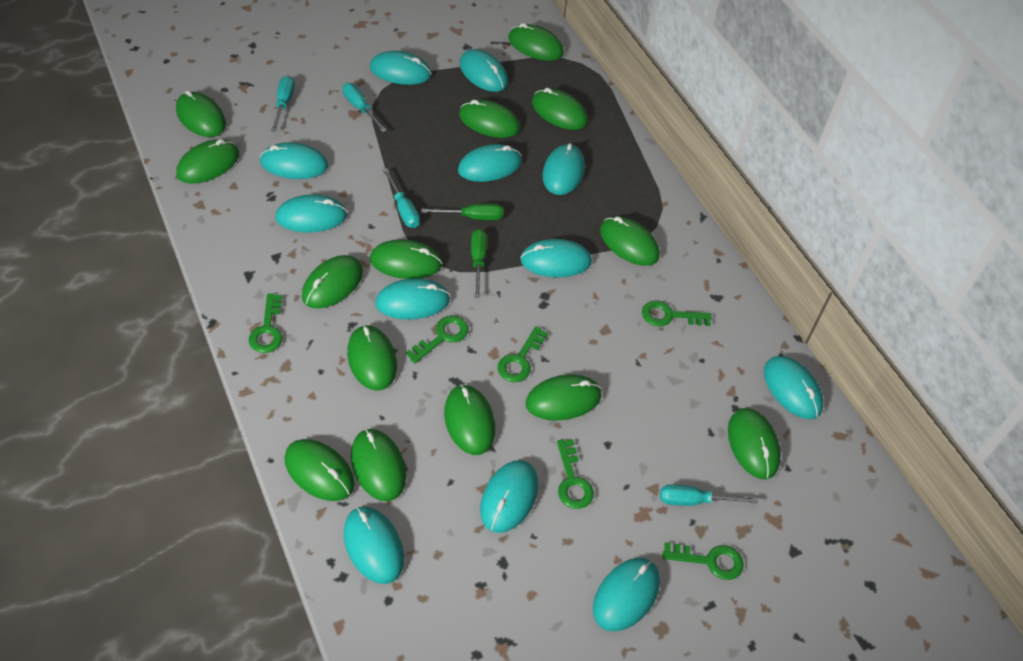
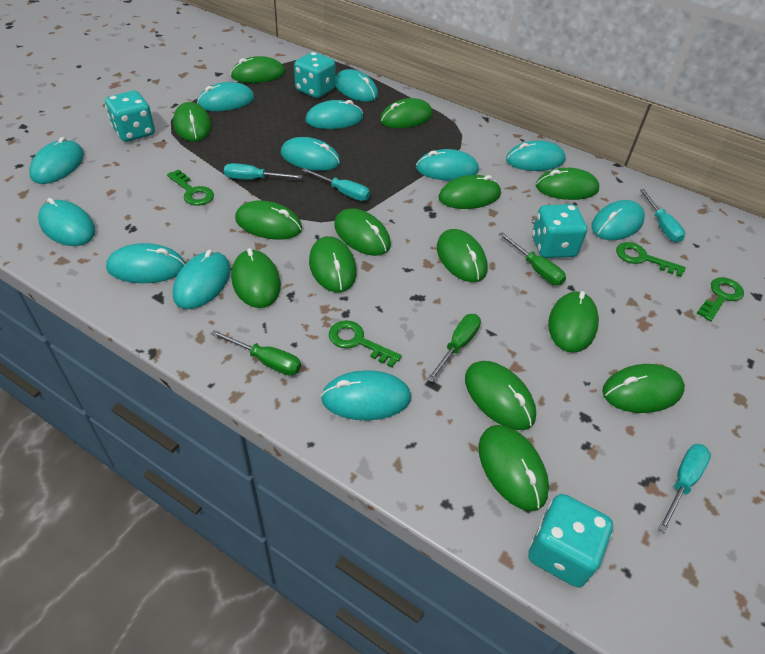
green key: [249,293,283,353] [406,315,469,364] [497,326,548,382] [557,439,594,509] [642,300,712,326] [662,542,744,580] = 6 -> [167,169,214,206] [329,320,402,367] [616,242,686,277] [697,277,744,322] = 4
green screwdriver: [421,203,503,220] [471,229,487,298] = 2 -> [211,330,301,376] [427,314,481,382] [499,232,566,285] = 3
turquoise dice: none = 0 -> [105,91,155,142] [294,52,336,98] [528,494,613,587] [532,204,587,258] = 4

